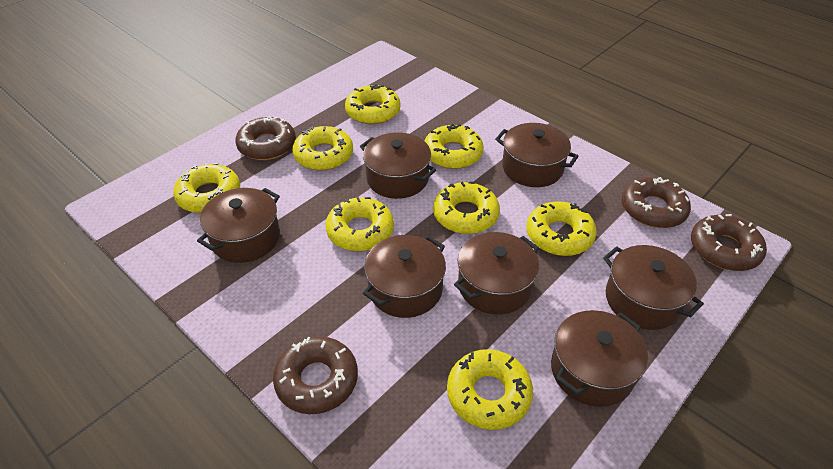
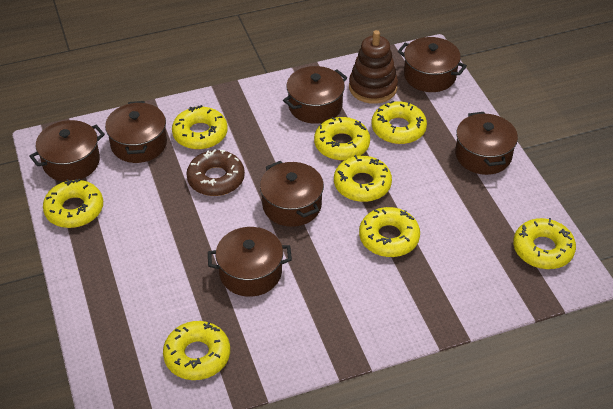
brown donut: [235,116,296,160] [273,336,358,414] [622,177,691,228] [691,214,767,271] = 4 -> [186,150,245,196] = 1
brown stacking toy: none = 0 -> [349,30,398,104] = 1

